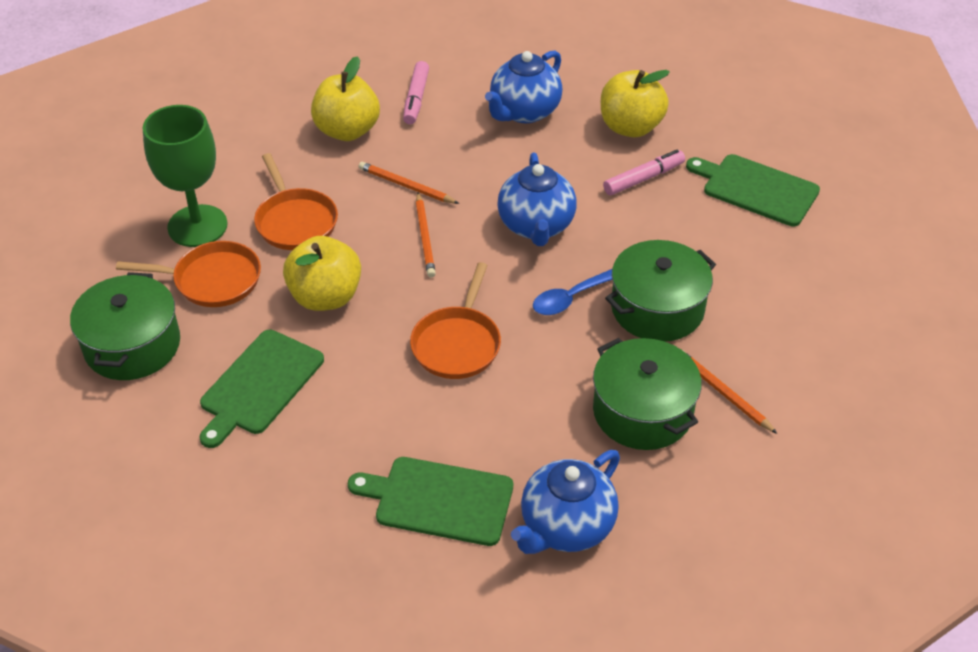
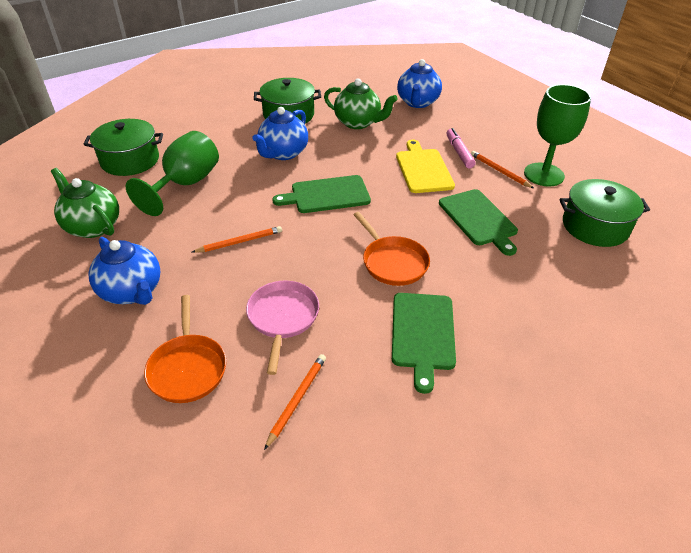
blue spoon: [533,269,612,315] = 1 -> none = 0
green goblet: [143,105,228,247] = 1 -> [125,131,219,216] [524,84,591,187] = 2
green teapot: none = 0 -> [51,168,119,238] [324,78,398,129] = 2
orange pan: [116,241,261,307] [254,153,338,250] [410,262,501,379] = 3 -> [144,295,226,403] [353,212,430,286] = 2
pink marker: [403,61,429,124] [603,150,685,195] = 2 -> [446,128,476,169] = 1
pink pan: none = 0 -> [246,281,319,375] = 1
yellow apple: [283,236,361,311] [311,56,380,141] [601,70,670,137] = 3 -> none = 0
yellow cutting board: none = 0 -> [396,140,455,193] = 1

